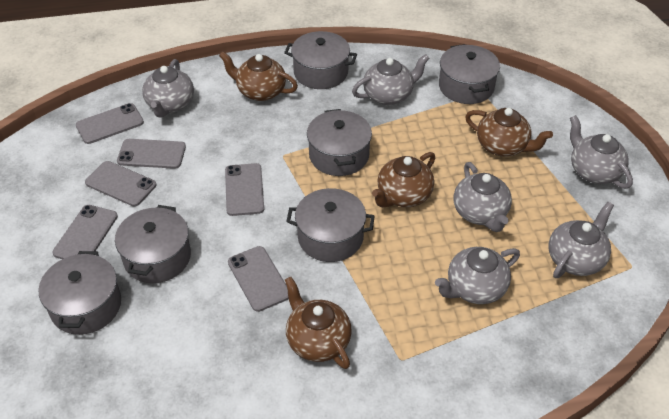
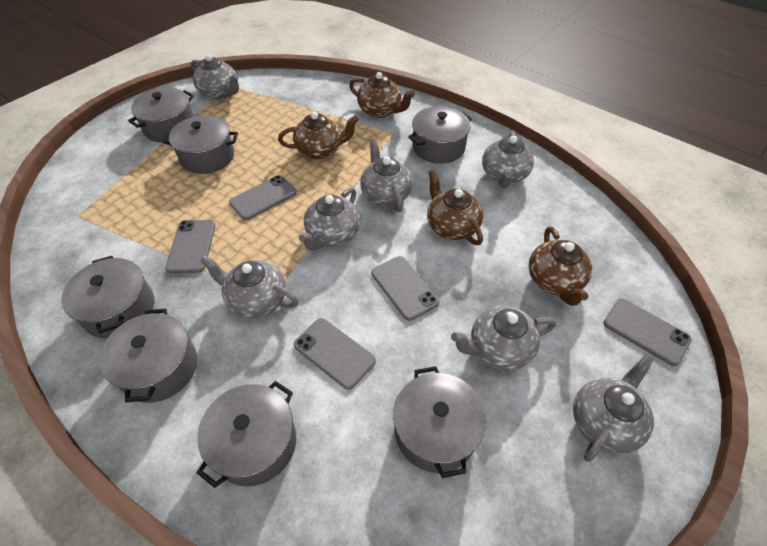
grey phone: [52,205,118,259] [76,103,144,144] [85,161,156,206] [117,139,186,169] [225,163,264,216] [228,246,289,312] = 6 -> [165,220,216,273] [229,175,297,220] [294,318,376,390] [371,256,439,321] [603,298,692,366] = 5
grey pot: [38,251,121,335] [115,205,191,283] [284,31,357,89] [286,188,375,262] [307,109,372,176] [439,44,500,104] = 6 -> [61,256,154,339] [100,309,197,403] [128,88,194,142] [163,115,238,174] [197,381,296,488] [393,366,486,478] [408,106,472,164] = 7
grey teapot: [142,59,194,118] [352,54,430,105] [435,247,520,304] [453,162,512,232] [549,202,614,278] [570,115,633,189] = 6 -> [191,54,239,99] [200,255,299,318] [299,187,360,251] [360,138,413,212] [451,306,556,370] [482,130,534,188] [573,355,654,462] = 7

